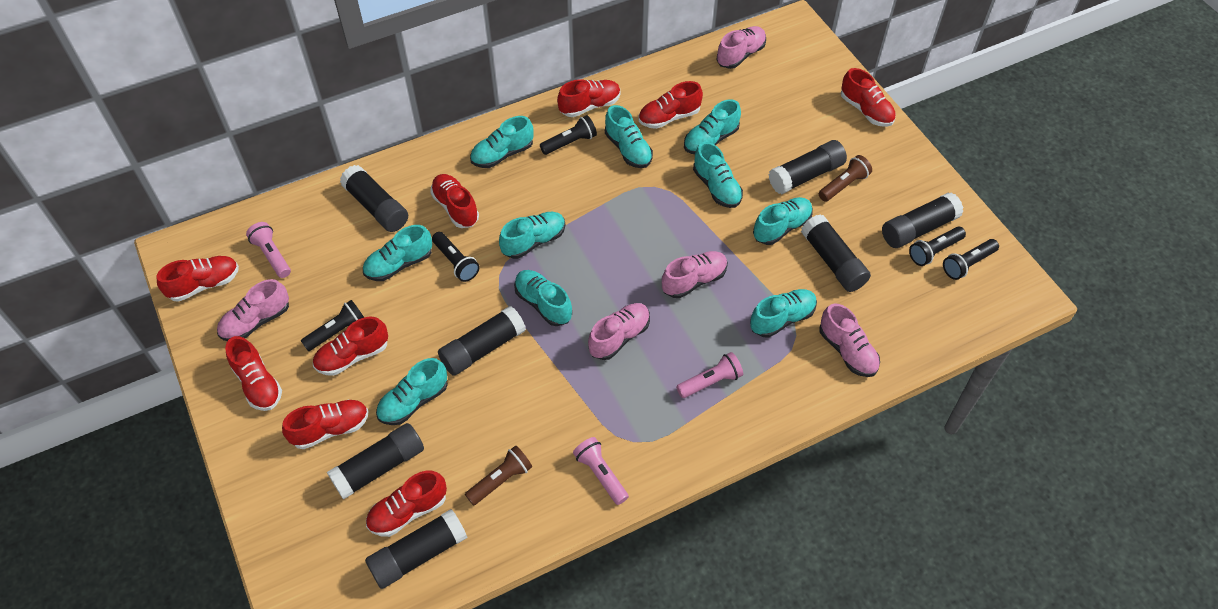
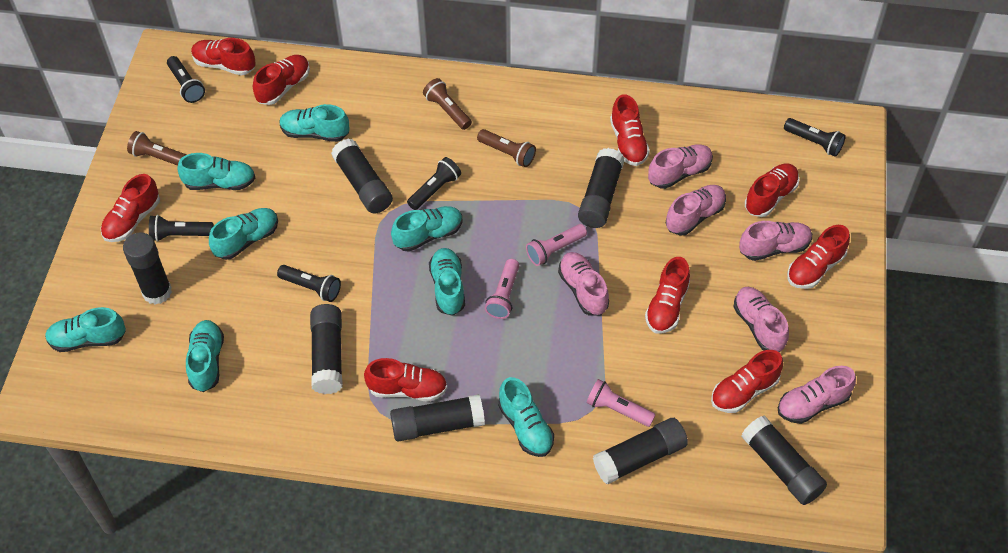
brown flashlight: [465,445,532,505] [819,155,872,202] = 2 -> [127,131,186,166] [423,78,472,130] [477,129,536,167] = 3
pink shoe: [217,279,289,341] [588,303,650,360] [662,251,728,298] [716,26,766,69] [819,304,880,377] = 5 -> [558,252,609,316] [648,144,713,189] [666,185,726,235] [734,287,789,352] [739,221,812,261] [778,366,856,424] = 6
turquoise shoe: [363,225,432,281] [376,358,447,425] [470,116,534,168] [499,212,565,259] [514,270,572,326] [605,105,653,168] [684,99,741,154] [693,142,743,208] [750,289,817,338] [753,197,813,245] = 10 -> [45,307,126,352] [177,153,255,190] [186,320,224,392] [209,208,278,260] [279,104,349,142] [391,206,463,252] [429,248,465,316] [498,377,554,457] = 8

